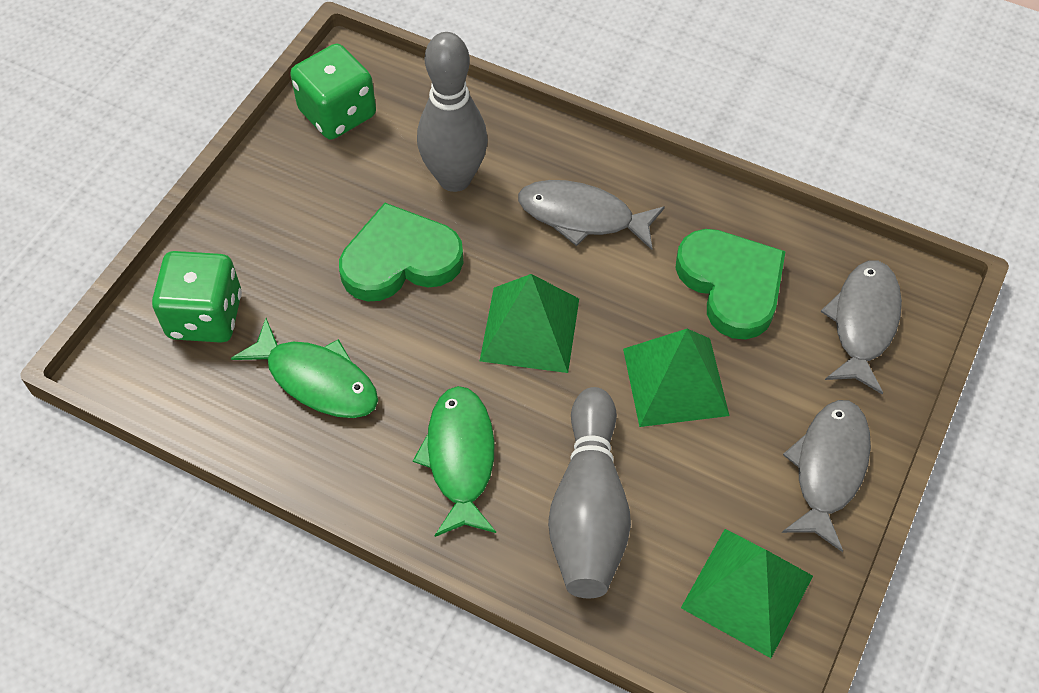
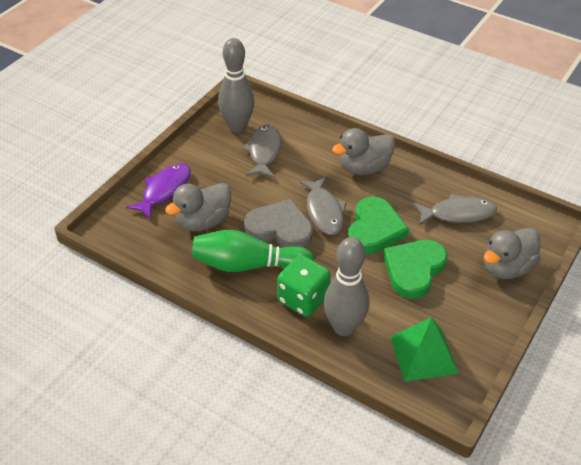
green bowling pin: none = 0 -> [192,230,314,272] = 1
green dice: [152,251,242,343] [290,44,376,140] = 2 -> [277,255,331,317] = 1
green fish: [231,318,378,418] [413,386,496,537] = 2 -> none = 0
green pyramid: [480,274,579,373] [623,329,730,427] [681,529,813,658] = 3 -> [390,317,459,382] = 1
grey duck: none = 0 -> [165,183,231,231] [332,128,395,175] [484,228,541,279] = 3
grey heart: none = 0 -> [244,199,313,248] = 1
purple fish: none = 0 -> [126,163,191,219] = 1

